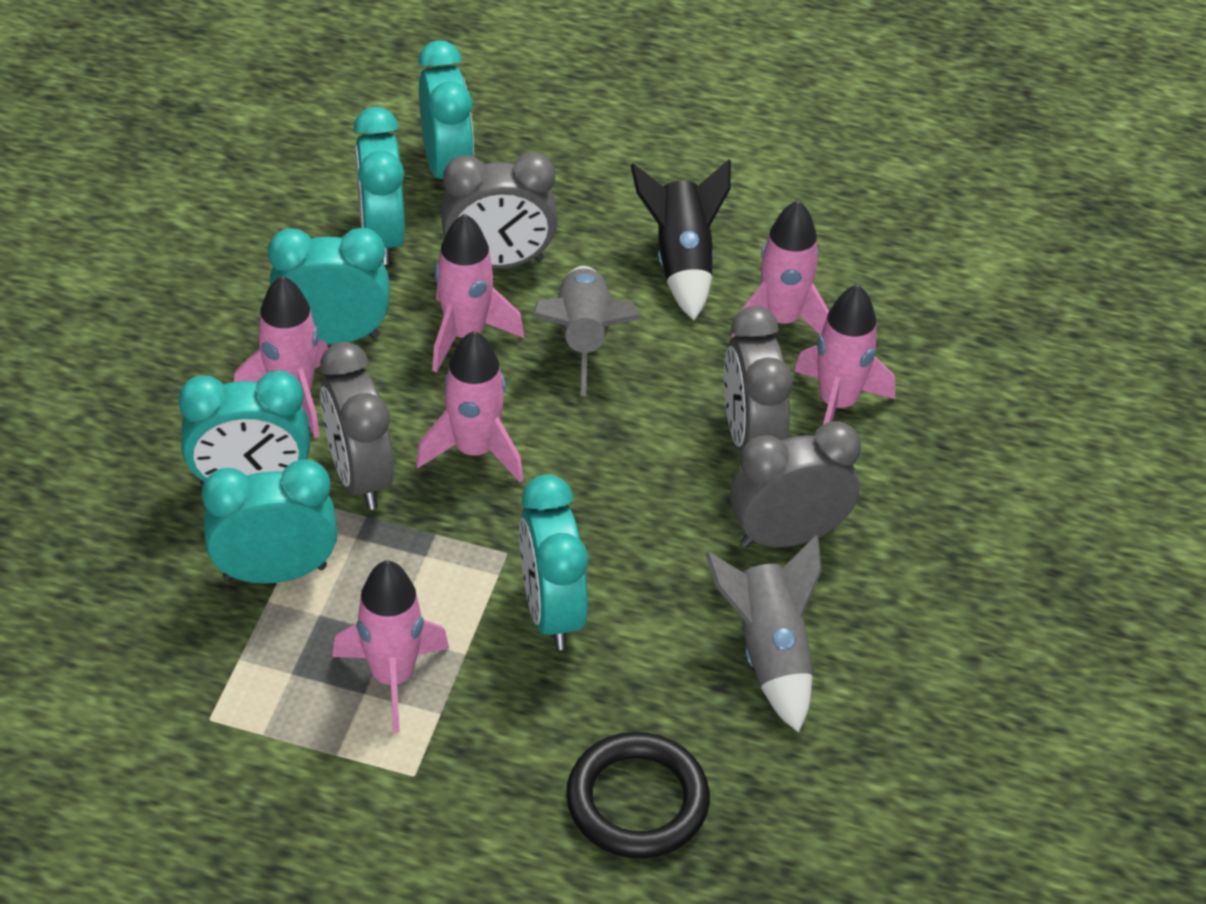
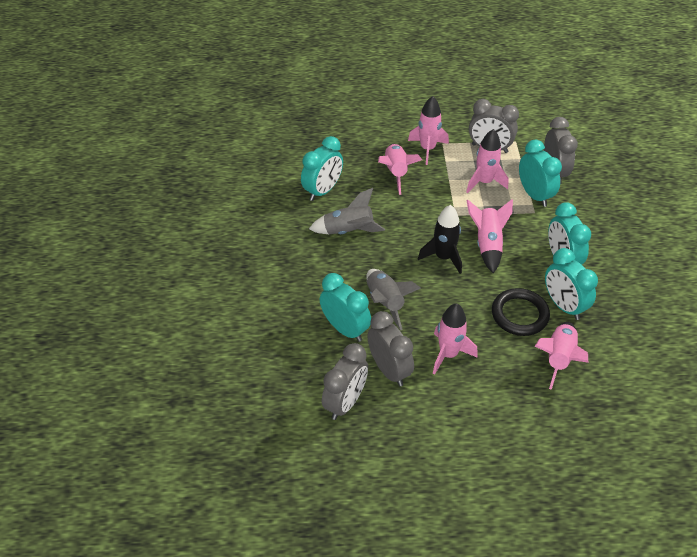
turquoise clock: [178,371,310,486] [202,459,338,584] [268,228,389,344] [353,107,405,265] [418,40,474,179] [519,474,588,650] = 6 -> [301,136,343,201] [320,273,371,342] [519,139,562,207] [545,248,598,320] [548,202,591,265] = 5

